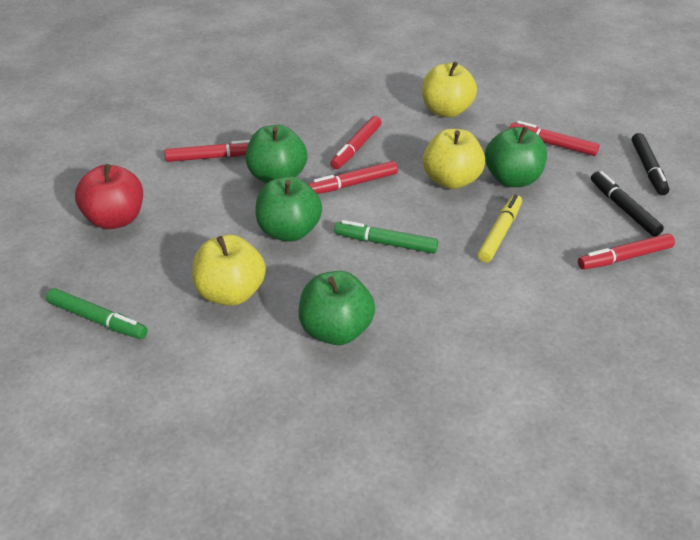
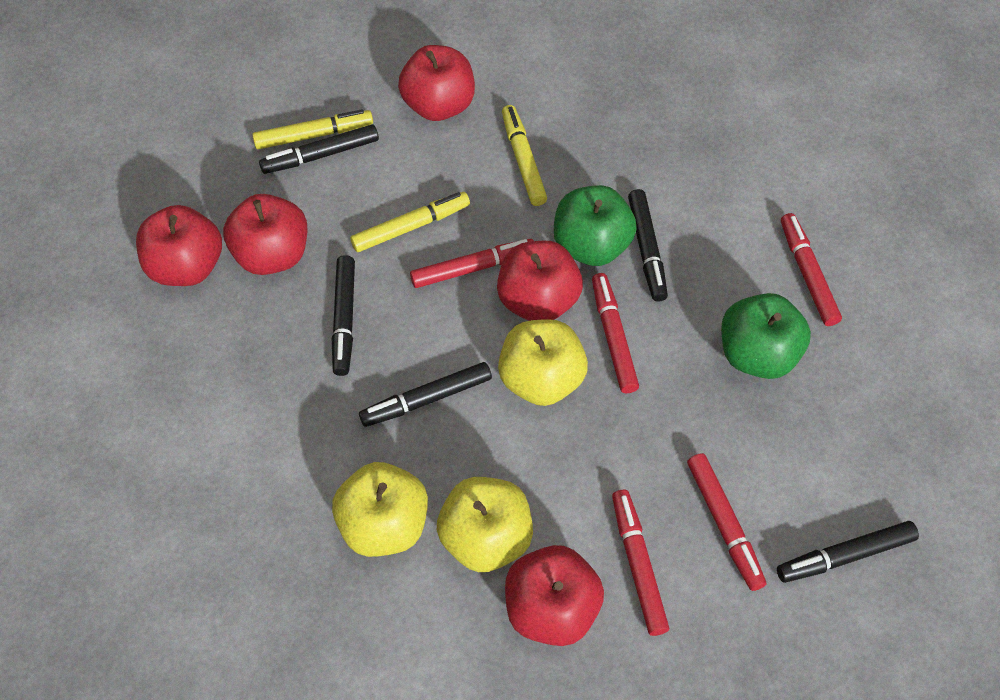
black marker: [591,171,664,237] [632,133,669,195] = 2 -> [259,124,379,174] [332,255,355,376] [359,362,492,427] [628,189,668,302] [777,521,919,583] = 5
green apple: [246,125,308,183] [255,176,322,242] [299,271,375,345] [485,126,547,187] = 4 -> [554,185,637,266] [721,293,811,379] = 2
green marker: [46,288,148,339] [334,220,438,253] = 2 -> none = 0
red apple: [75,164,143,229] = 1 -> [136,205,222,286] [223,194,308,275] [398,45,475,121] [497,241,583,321] [505,545,604,646] = 5
yellow marker: [478,194,522,263] = 1 -> [252,109,373,149] [350,192,470,252] [502,105,547,206] = 3

